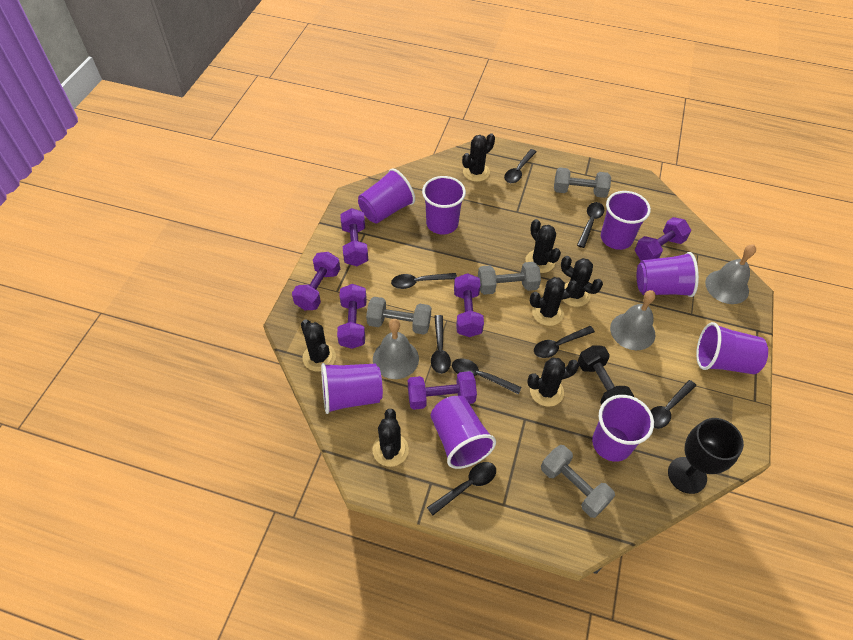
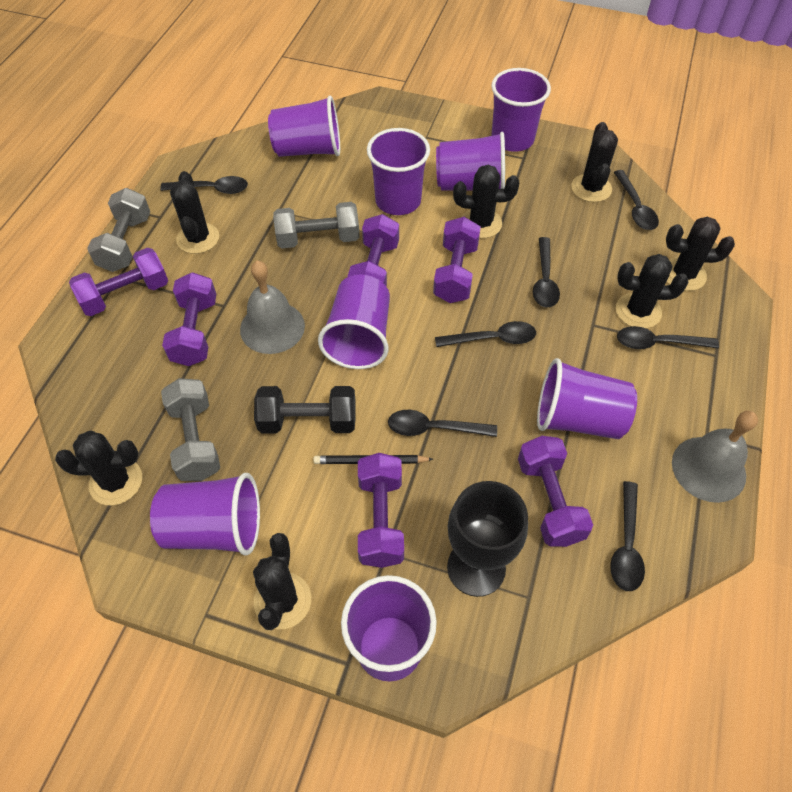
black pencil: none = 0 -> [313,455,433,464] = 1
black spoon: [391,273,457,289] [427,462,496,515] [431,315,451,374] [452,359,522,395] [504,149,536,183] [534,326,595,358] [577,202,605,248] [650,380,696,429] = 8 -> [160,176,248,194] [388,410,497,437] [435,321,536,347] [533,237,560,307] [610,481,645,591] [614,170,659,230] [617,326,719,349] = 7
grey bell: [373,319,419,379] [610,290,656,350] [705,244,756,304] = 3 -> [240,261,305,354] [672,411,758,503] = 2
grey dumbbell: [366,297,431,334] [478,262,541,295] [541,445,615,518] [554,167,611,198] = 4 -> [87,188,150,272] [161,378,220,481] [273,202,360,248] = 3

